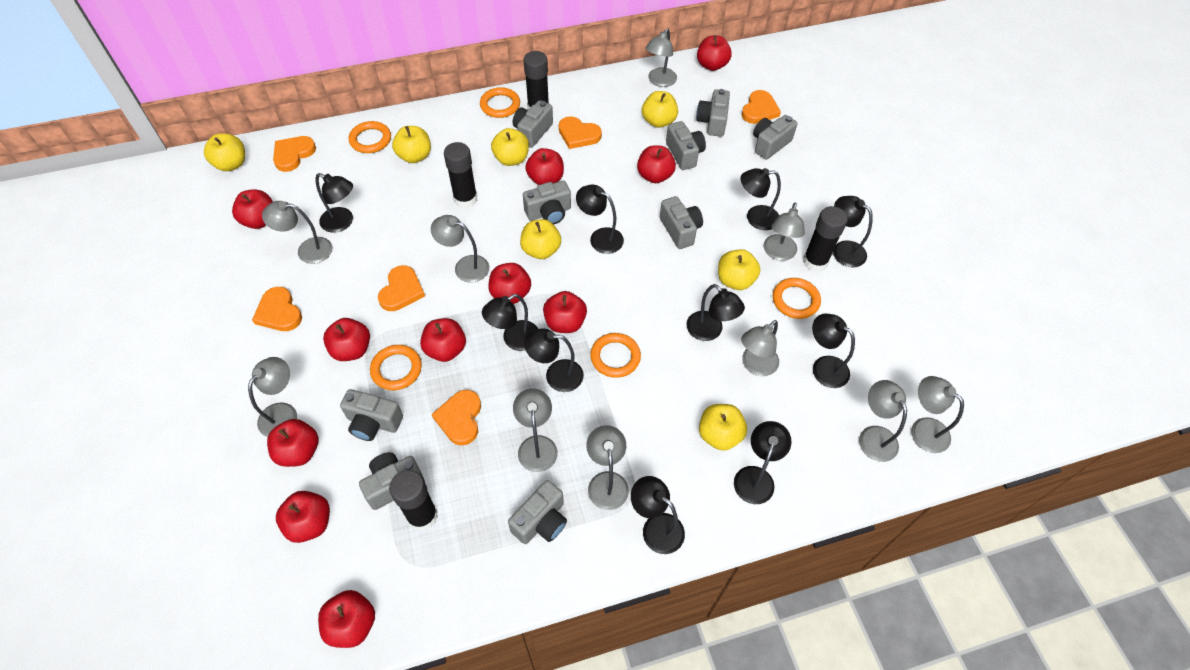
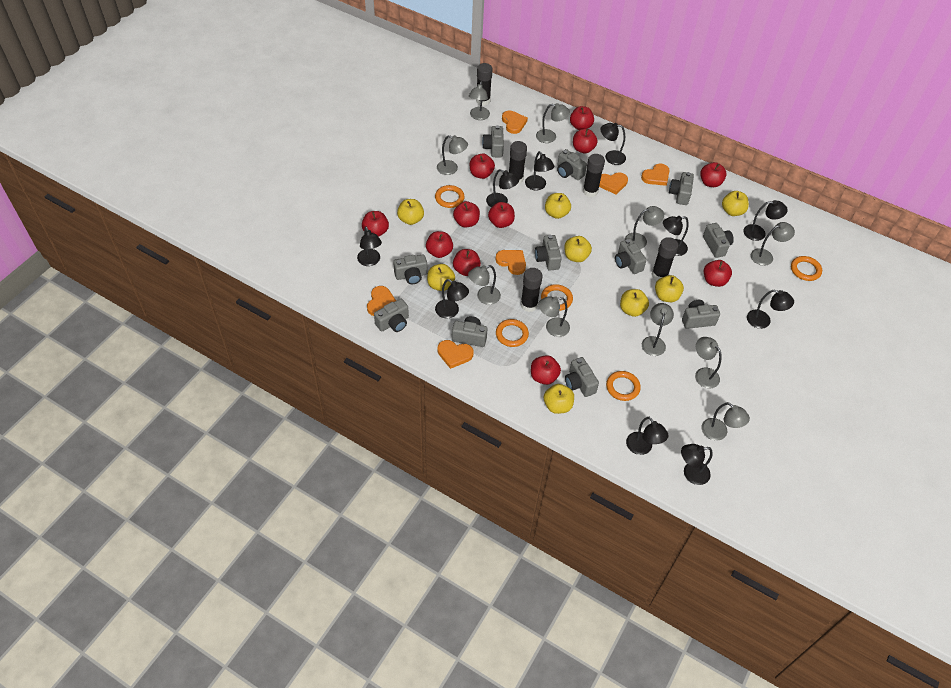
black glue stick: [389,470,438,531] [444,142,477,208] [524,51,549,110] [803,206,848,272] = 4 -> [476,63,493,106] [509,141,527,184] [520,268,542,312] [583,154,605,197] [652,237,678,281] = 5
grey camera: [340,389,403,441] [359,452,425,510] [508,480,567,544] [513,100,553,148] [523,181,571,224] [660,196,703,249] [666,121,706,170] [696,89,730,137] [753,115,797,160] = 9 -> [374,299,409,332] [393,255,427,284] [452,316,487,347] [482,125,504,157] [535,235,562,270] [557,149,587,180] [565,357,599,397] [615,239,647,274] [669,172,694,205] [682,300,720,329] [703,223,734,258] = 11
yellow apple: [204,133,245,171] [392,126,431,163] [491,128,529,166] [520,219,561,259] [642,91,678,128] [699,404,747,451] [718,249,760,290] = 7 -> [397,199,424,225] [427,264,455,291] [544,384,574,414] [545,193,571,219] [564,236,592,262] [620,289,649,317] [655,275,684,302] [722,191,749,216] = 8

